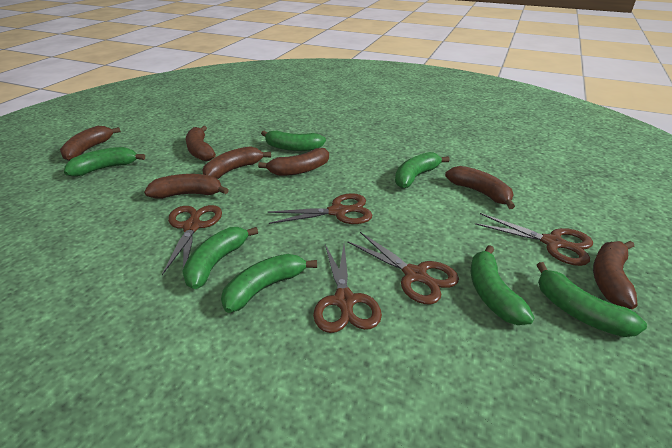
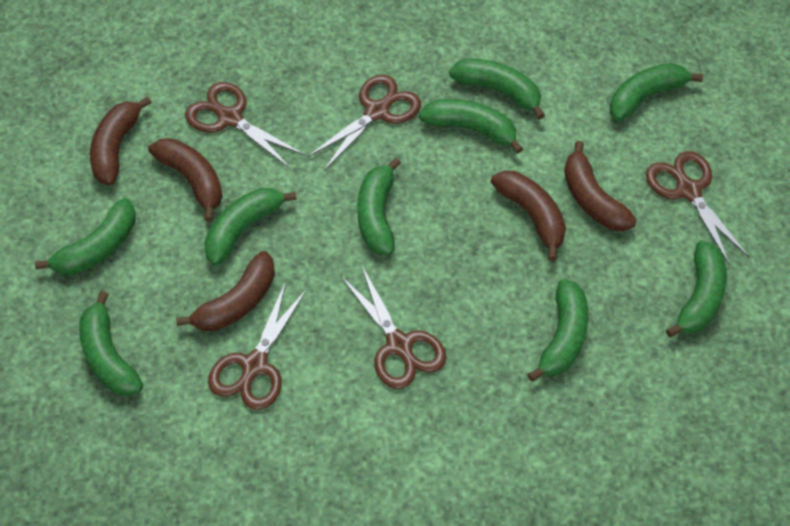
brown banana: [60,126,121,161] [144,174,229,199] [186,126,216,161] [202,146,271,179] [258,148,329,176] [445,166,515,209] [593,241,638,309] = 7 -> [90,96,152,185] [148,138,223,222] [176,251,275,331] [491,171,566,261] [564,141,637,231] = 5
green banana: [64,147,145,176] [182,227,258,289] [221,254,317,313] [261,131,326,151] [395,152,450,188] [471,245,534,325] [537,262,647,337] = 7 -> [35,198,136,275] [79,291,143,396] [204,188,297,266] [357,158,401,255] [419,99,523,154] [449,58,545,120] [527,279,588,382] [610,63,703,121] [666,241,727,337] = 9

